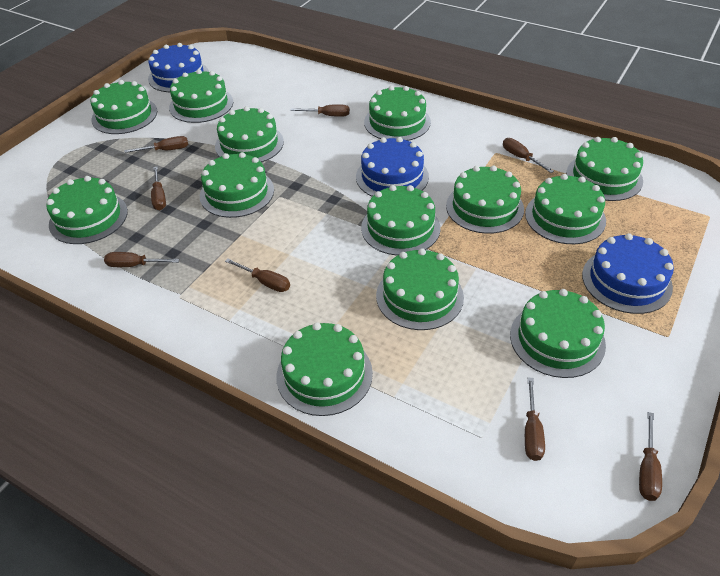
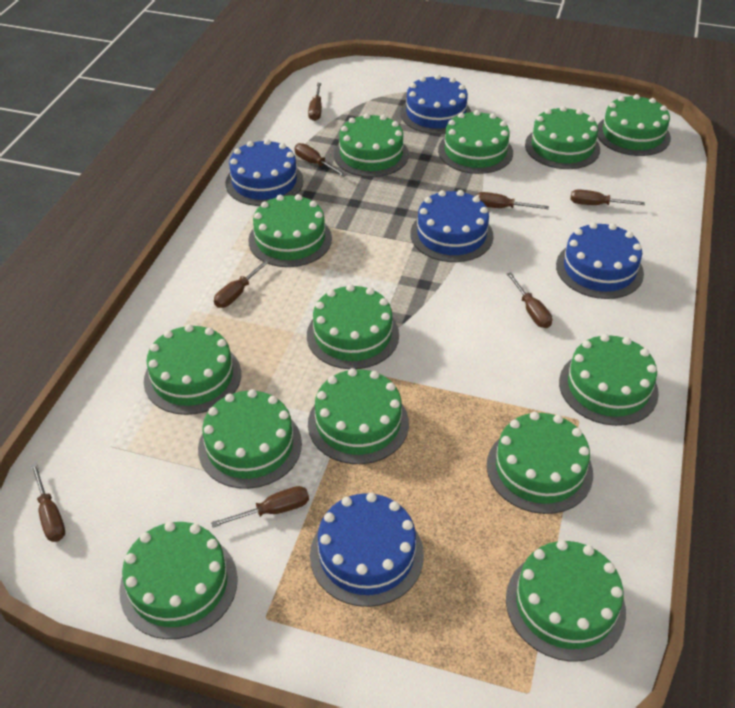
blue cake: [148,43,209,92] [356,137,429,197] [582,233,674,314] = 3 -> [225,139,303,206] [310,493,424,607] [400,74,471,134] [410,190,494,262] [556,222,644,299] = 5

